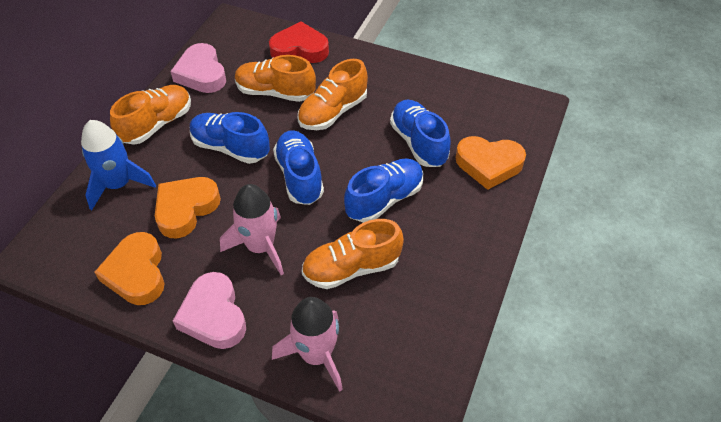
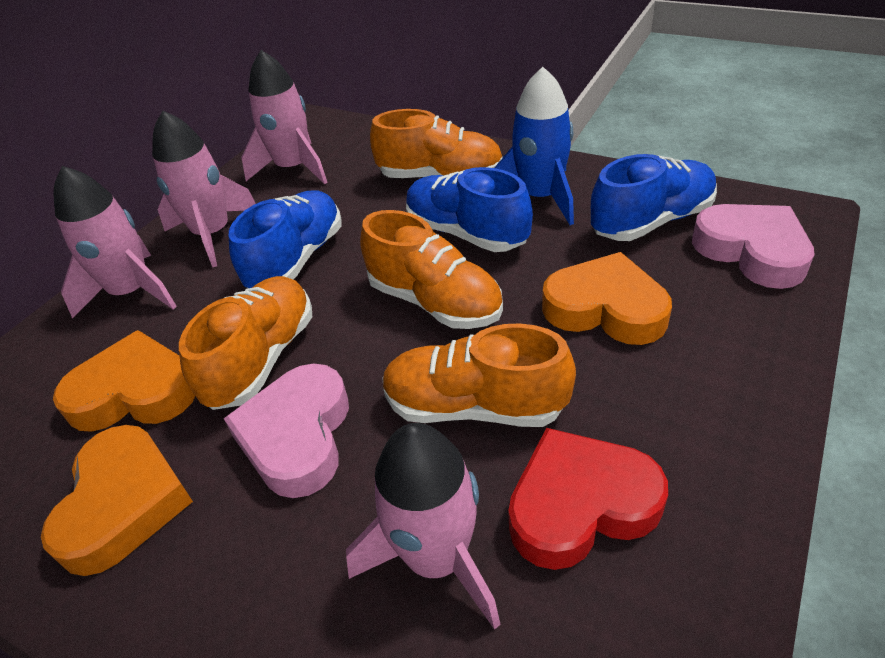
blue shoe: [190,112,270,164] [273,130,324,205] [344,158,423,223] [390,100,451,167] = 4 -> [229,191,341,288] [406,167,533,252] [591,154,717,241] = 3
pink rocket: [220,184,284,275] [272,297,343,392] = 2 -> [53,166,177,318] [152,110,256,267] [241,50,328,185] [346,423,500,630] = 4

